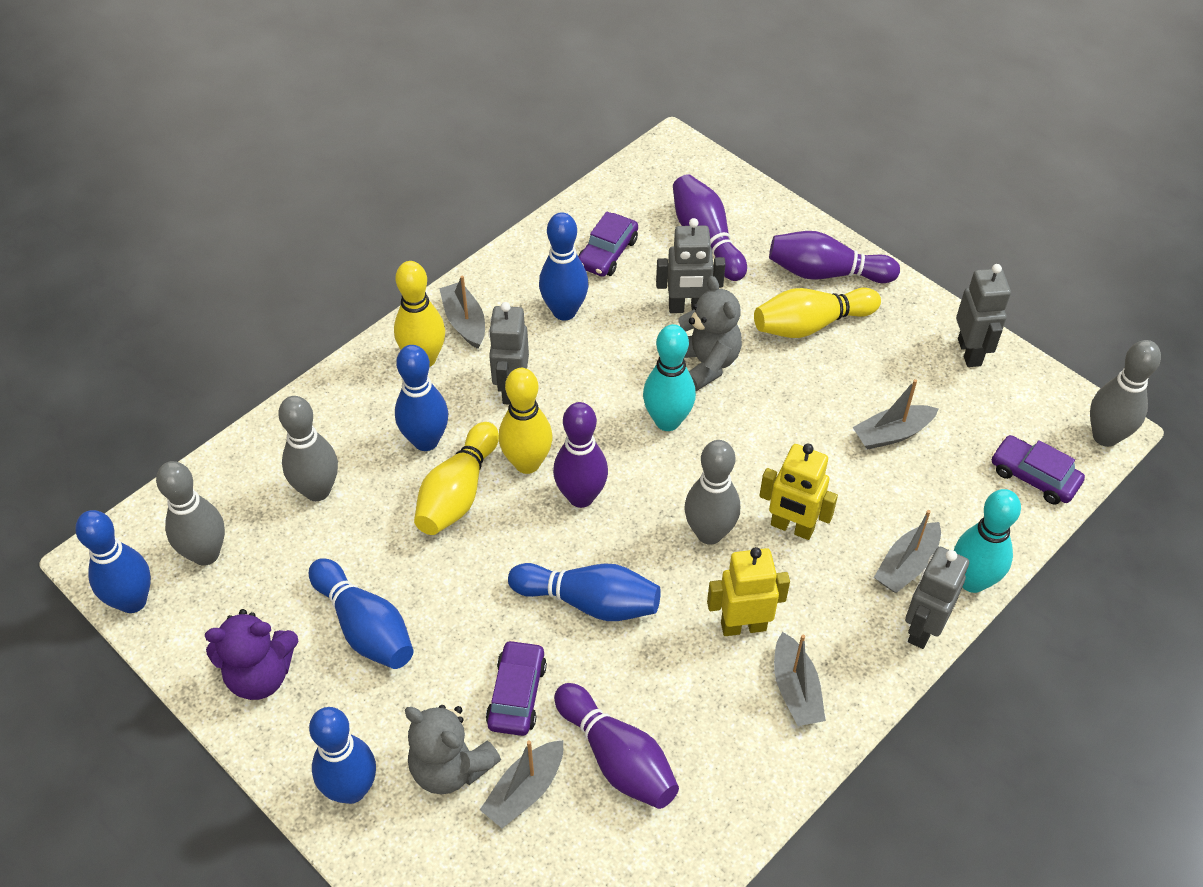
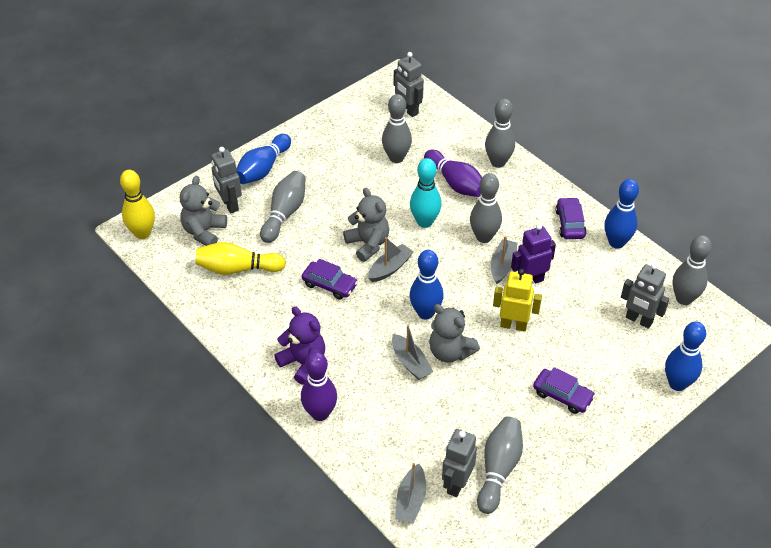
blue bowling pin: [75,510,151,613] [309,558,413,669] [309,707,376,804] [395,345,448,451] [508,563,661,621] [539,212,588,320] = 6 -> [236,134,291,184] [410,250,444,319] [605,179,639,249] [665,321,706,391] = 4
grey boat: [439,275,485,349] [480,740,563,828] [774,632,826,726] [853,379,939,449] [874,510,941,593] = 5 -> [368,237,413,282] [392,325,433,380] [395,463,426,523] [491,236,518,284] = 4
grey bowling pin: [156,461,225,566] [278,396,338,501] [684,440,740,545] [1090,340,1161,447] = 4 -> [260,171,306,243] [382,94,412,163] [470,173,502,243] [477,416,523,514] [485,99,515,168] [673,235,712,305] = 6
grey teddy bear: [405,705,501,794] [679,276,742,391] = 2 -> [180,176,227,246] [343,188,389,262] [429,304,480,362] = 3
purple bowling pin: [553,402,608,508] [554,683,679,809] [673,174,747,281] [769,231,900,283] = 4 -> [301,352,337,421] [424,150,482,197] = 2
purple robot: none = 0 -> [511,224,556,283] = 1
turquoise bowling pin: [643,324,696,431] [954,489,1021,593] = 2 -> [410,158,442,228] = 1
yellow bowling pin: [394,261,445,367] [414,422,499,535] [499,368,552,474] [754,288,881,338] = 4 -> [120,170,155,239] [196,242,286,275] = 2
yellow robot: [707,547,790,636] [759,444,838,540] = 2 -> [493,269,542,331] = 1

